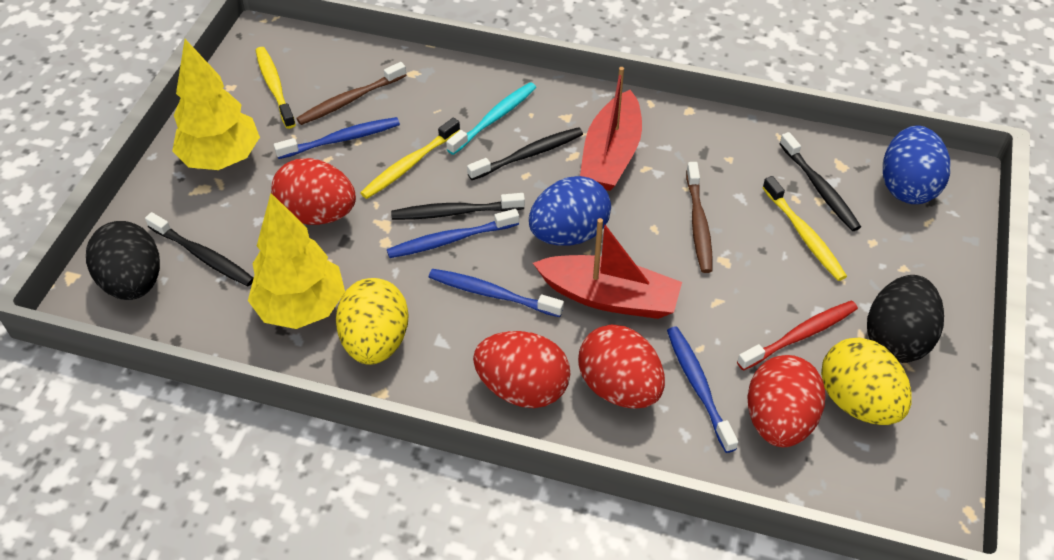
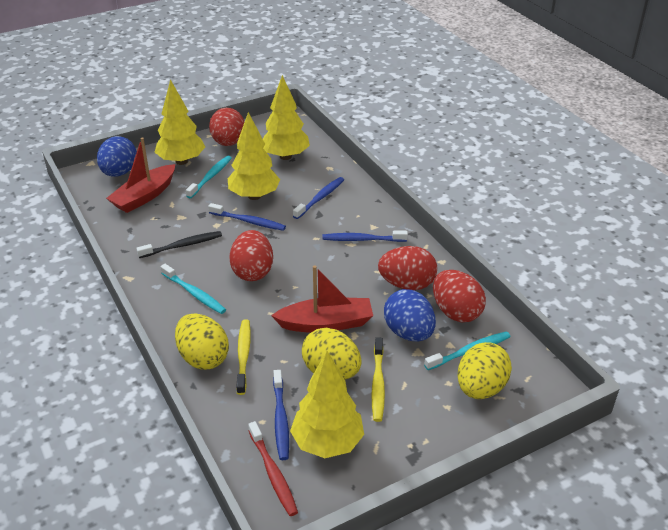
black egg: [86,221,160,300] [867,275,944,363] = 2 -> none = 0
black toothbrush: [145,212,254,286] [391,193,525,220] [467,127,583,180] [779,132,861,231] = 4 -> [136,231,222,258] = 1
brown toothbrush: [296,62,406,125] [686,162,712,273] = 2 -> none = 0
turquoise toothbrush: [446,82,536,155] = 1 -> [160,264,226,314] [186,155,232,198] [424,331,510,370] = 3
yellow egg: [336,278,409,365] [821,337,912,425] = 2 -> [175,313,229,370] [302,328,362,380] [458,342,512,399] = 3
yellow toothbrush: [255,47,296,129] [360,118,460,199] [762,176,847,281] = 3 -> [236,319,251,395] [372,337,385,422] = 2
yellow tree: [172,39,260,170] [248,193,345,329] = 2 -> [154,79,205,165] [228,112,280,200] [263,75,310,160] [290,351,364,458] = 4

